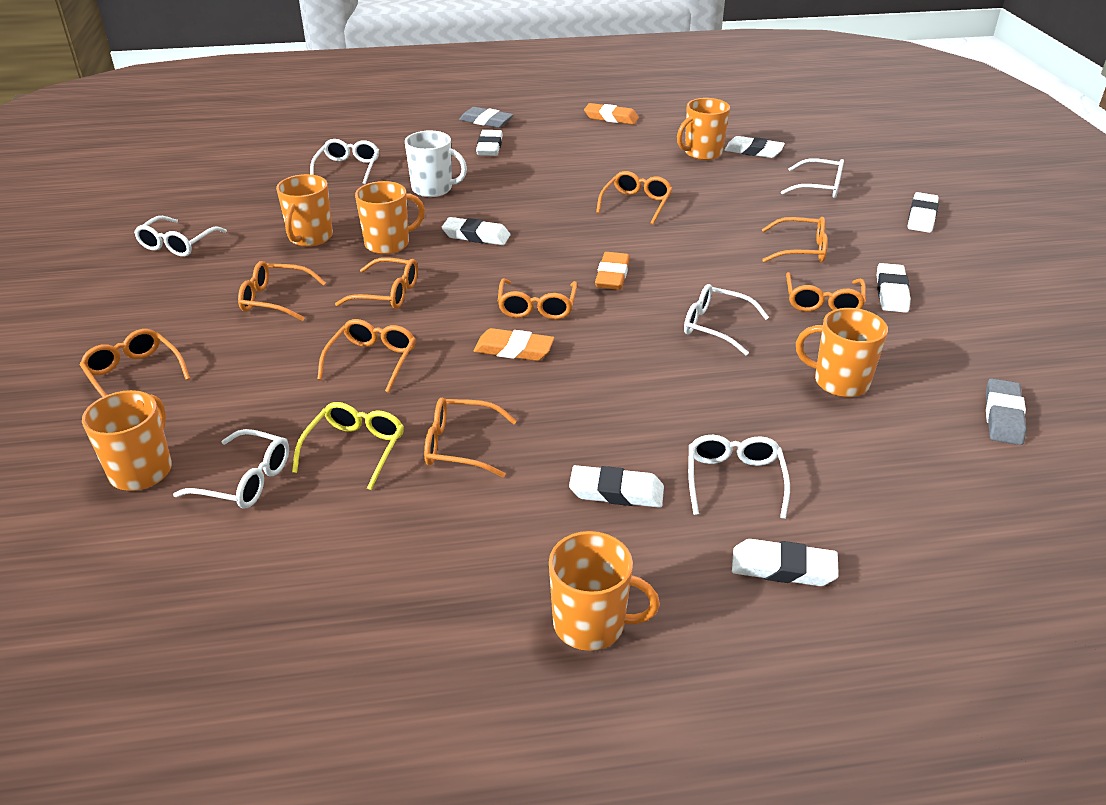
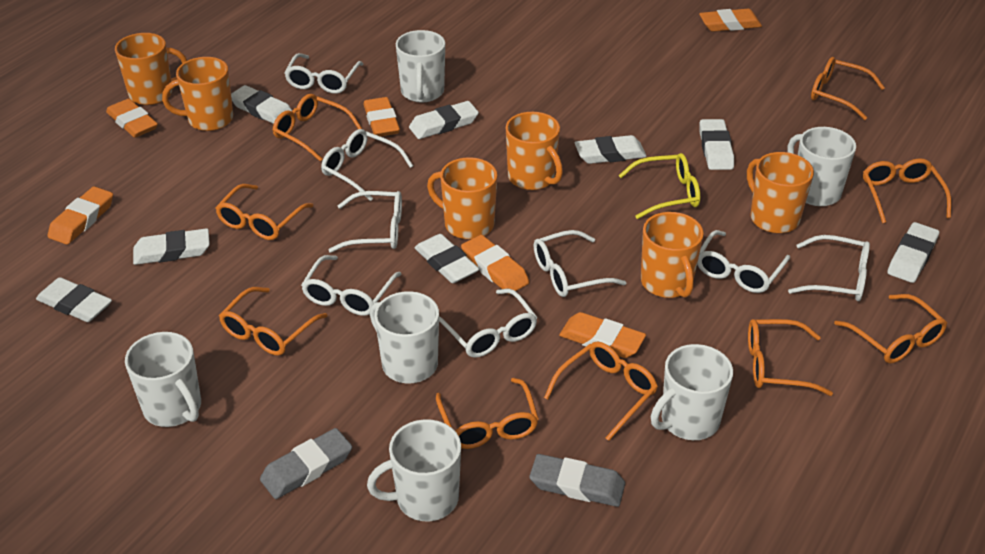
orange eraser: [474,328,554,361] [584,103,639,125] [595,252,630,290] = 3 -> [48,186,113,245] [106,99,158,138] [363,97,400,136] [461,235,529,294] [559,312,646,358] [699,9,762,32] = 6
white eraser: [442,217,510,245] [476,130,503,156] [569,465,664,508] [725,136,785,158] [732,539,839,586] [877,263,911,313] [908,192,939,233] = 7 -> [36,277,112,322] [133,228,210,265] [231,85,292,124] [409,101,479,139] [414,234,479,283] [575,135,647,164] [699,119,734,170] [887,222,939,283] = 8
white glasses: [134,216,227,257] [173,429,289,508] [310,139,379,184] [684,284,769,355] [688,435,790,519] [781,158,844,198] = 6 -> [284,53,363,94] [301,255,401,316] [321,129,413,201] [329,191,402,253] [439,289,538,358] [534,230,627,297] [697,230,790,293] [788,235,870,301] = 8
white mug: [405,131,467,197] = 1 -> [125,332,201,427] [367,419,461,521] [370,291,439,384] [396,30,445,103] [651,344,733,440] [787,127,856,206] = 6

